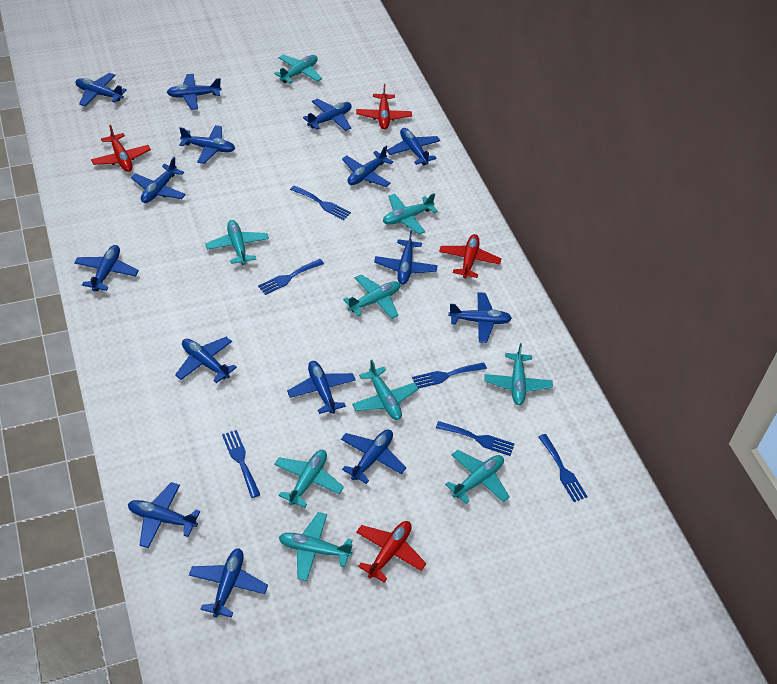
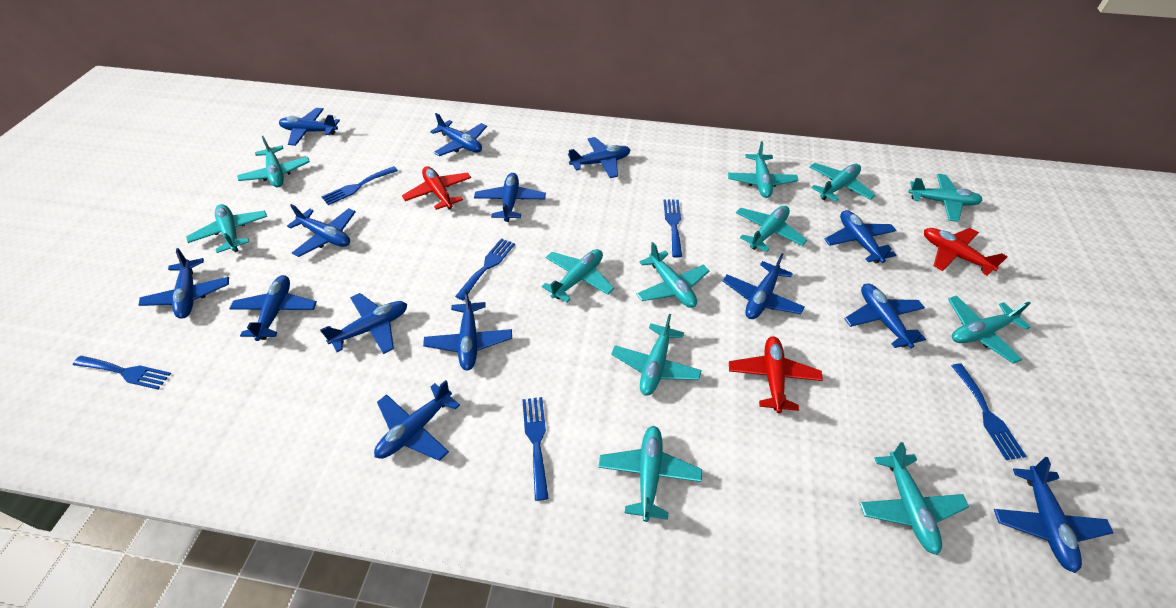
blue plane: [74,245,139,291] [75,73,127,107] [128,482,200,548] [131,157,186,203] [167,74,221,110] [175,337,237,383] [179,125,235,164] [189,548,268,618] [287,361,356,414] [303,99,352,131] [341,429,407,484] [342,146,393,187] [374,230,438,284] [387,128,441,166] [448,292,512,343] = 15 -> [139,248,229,319] [229,275,317,341] [279,108,340,146] [287,204,356,257] [320,293,407,354] [374,380,460,461] [423,290,512,370] [430,113,487,156] [474,173,546,222] [568,137,630,178] [723,253,805,319] [824,210,897,263] [844,283,926,348] [994,457,1113,573] = 14
red plane: [91,125,151,172] [356,84,412,129] [356,521,426,583] [439,234,502,279] = 4 -> [402,166,471,210] [729,336,823,413] [924,228,1008,276] = 3
turquoise plane: [205,220,269,265] [274,55,322,83] [274,450,344,508] [279,512,353,581] [343,274,400,319] [352,360,419,420] [383,193,438,234] [445,450,510,504] [485,343,553,405] = 9 -> [186,204,267,253] [237,136,310,187] [542,249,614,302] [598,426,702,522] [611,314,702,396] [636,242,709,308] [728,141,799,198] [736,206,807,252] [809,163,875,201] [860,442,969,555] [908,174,983,222] [948,295,1030,364] = 12

